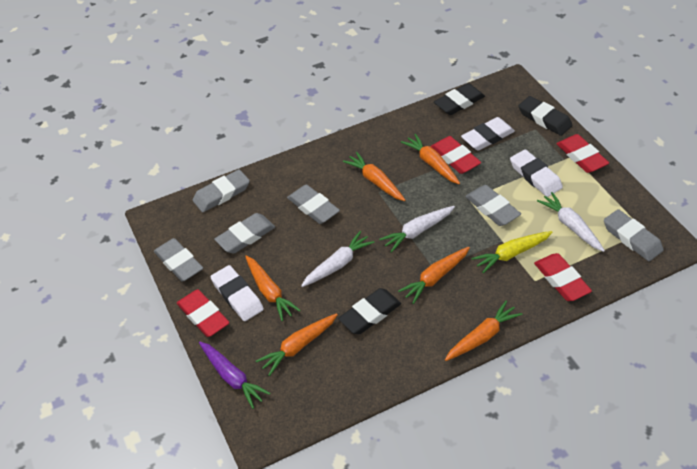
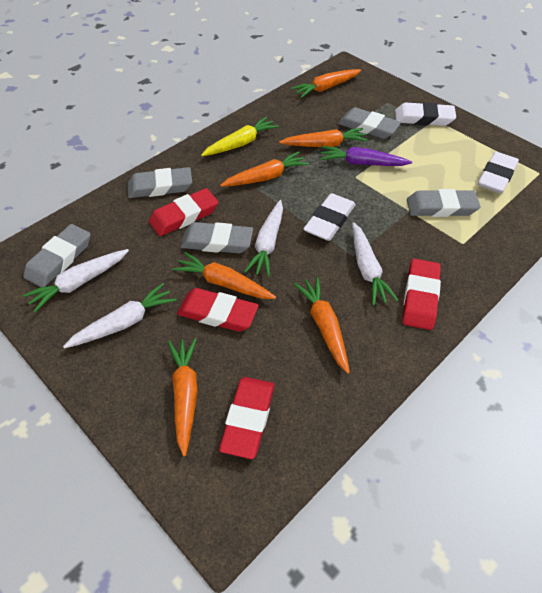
black eraser: [338,288,401,334] [434,83,485,115] [518,96,573,136] = 3 -> none = 0
grey eraser: [154,238,203,282] [193,169,250,212] [214,213,275,254] [287,184,340,224] [465,185,521,226] [604,209,664,261] = 6 -> [24,224,91,287] [128,167,192,198] [180,222,253,253] [338,107,401,139] [407,189,480,217] = 5
white carrot: [301,231,375,287] [379,206,455,253] [537,192,605,252] = 3 -> [23,249,129,312] [63,283,176,348] [244,200,283,277] [352,222,399,305] = 4

